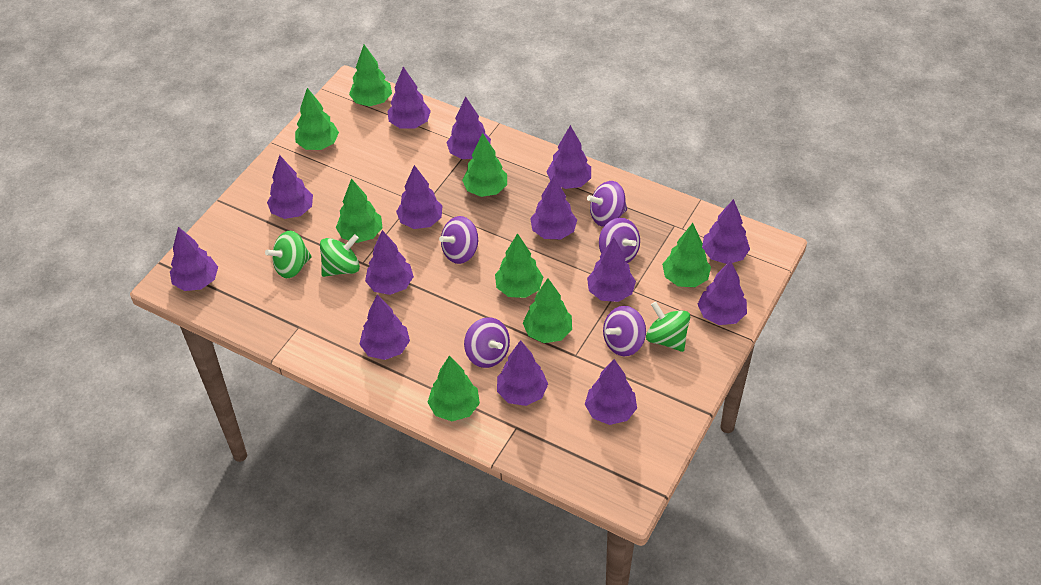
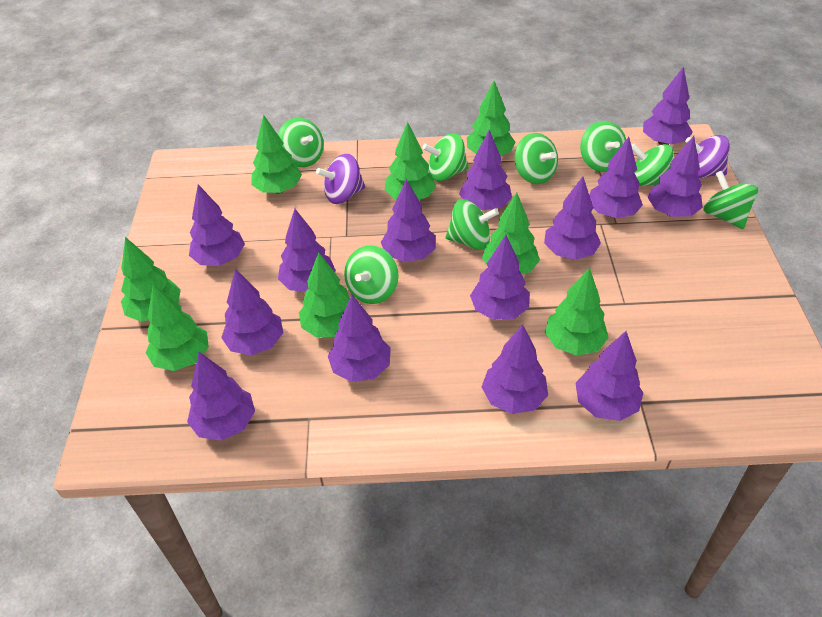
green spinning top: [265,231,312,278] [320,234,360,277] [646,302,690,352] = 3 -> [278,118,324,167] [344,245,399,304] [422,133,469,181] [446,199,499,250] [515,133,558,184] [580,121,626,172] [631,144,674,186] [703,171,758,229] = 8
purple spinning top: [439,216,479,264] [464,317,510,368] [587,181,627,226] [599,218,640,263] [603,306,646,356] = 5 -> [316,154,365,204] [685,135,730,178] = 2

